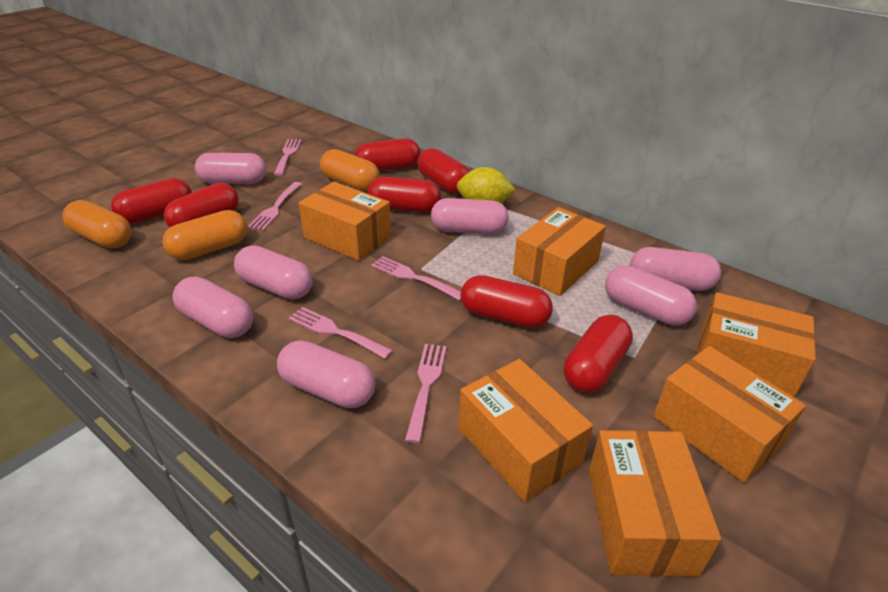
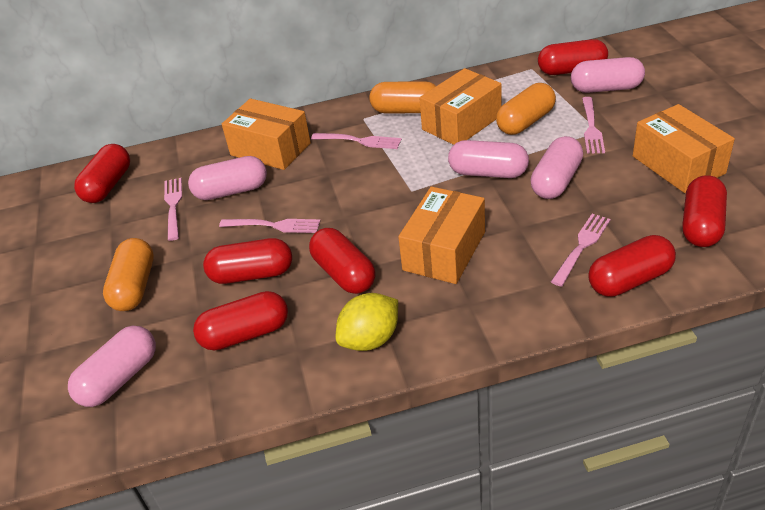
orange box: [299,182,391,261] [459,359,593,502] [513,207,606,296] [589,430,721,576] [654,346,806,483] [698,292,816,397] = 6 -> [222,98,311,170] [398,187,485,284] [419,68,502,145] [633,104,735,193] = 4
pink capsule: [172,276,253,338] [195,153,267,184] [234,245,313,300] [277,340,375,408] [431,198,509,234] [605,265,697,326] [630,247,721,291] = 7 -> [68,326,156,407] [188,156,267,200] [448,140,529,178] [530,136,583,199] [571,57,645,93] = 5

